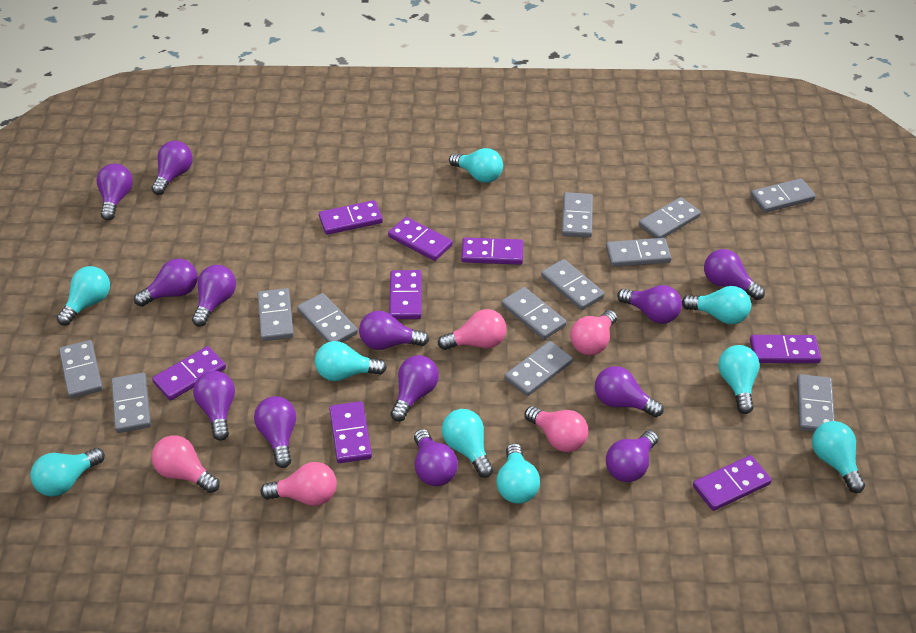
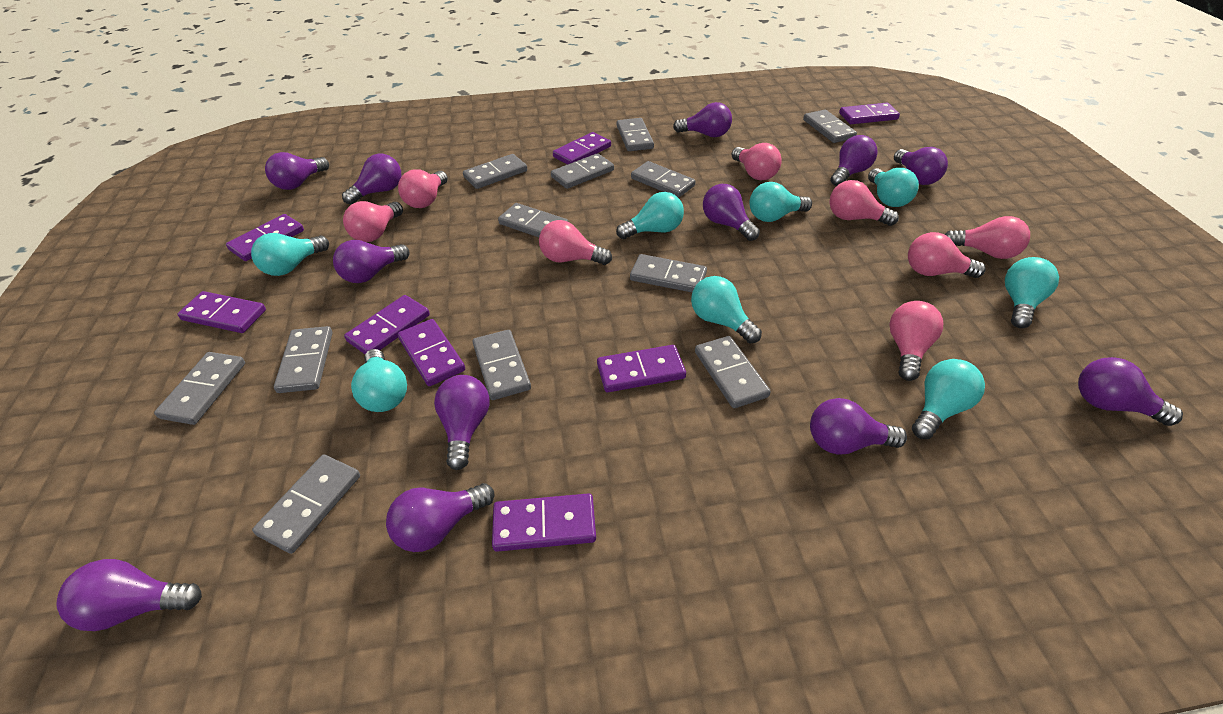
pink light bulb: [152,435,220,493] [261,462,337,506] [438,309,506,350] [524,406,588,452] [570,310,617,355] = 5 -> [343,201,403,242] [398,169,448,208] [539,220,612,265] [732,143,782,180] [829,180,899,226] [889,301,943,381] [908,232,986,278] [945,216,1030,259] = 8
purple light bulb: [97,163,133,221] [134,259,198,307] [151,141,193,195] [192,265,236,327] [193,371,235,441] [254,396,296,468] [359,311,429,350] [391,355,439,422] [414,429,458,486] [595,366,664,417] [606,430,658,482] [617,285,682,324] [704,249,765,300] = 13 -> [57,559,202,631] [265,152,329,190] [333,240,410,283] [342,154,401,205] [386,483,494,552] [434,375,490,470] [673,102,732,137] [703,184,760,241] [810,398,907,455] [830,135,878,186] [894,147,948,185] [1078,357,1183,426] = 12
turquoise light bulb: [30,448,105,497] [57,266,110,326] [315,341,387,381] [442,409,494,478] [449,148,503,183] [496,443,540,504] [682,286,751,324] [718,345,760,414] [812,421,865,493] = 9 -> [251,233,329,276] [351,349,407,412] [616,192,684,239] [691,276,762,343] [749,182,812,222] [868,168,919,207] [912,359,985,439] [1005,257,1059,328] = 8

